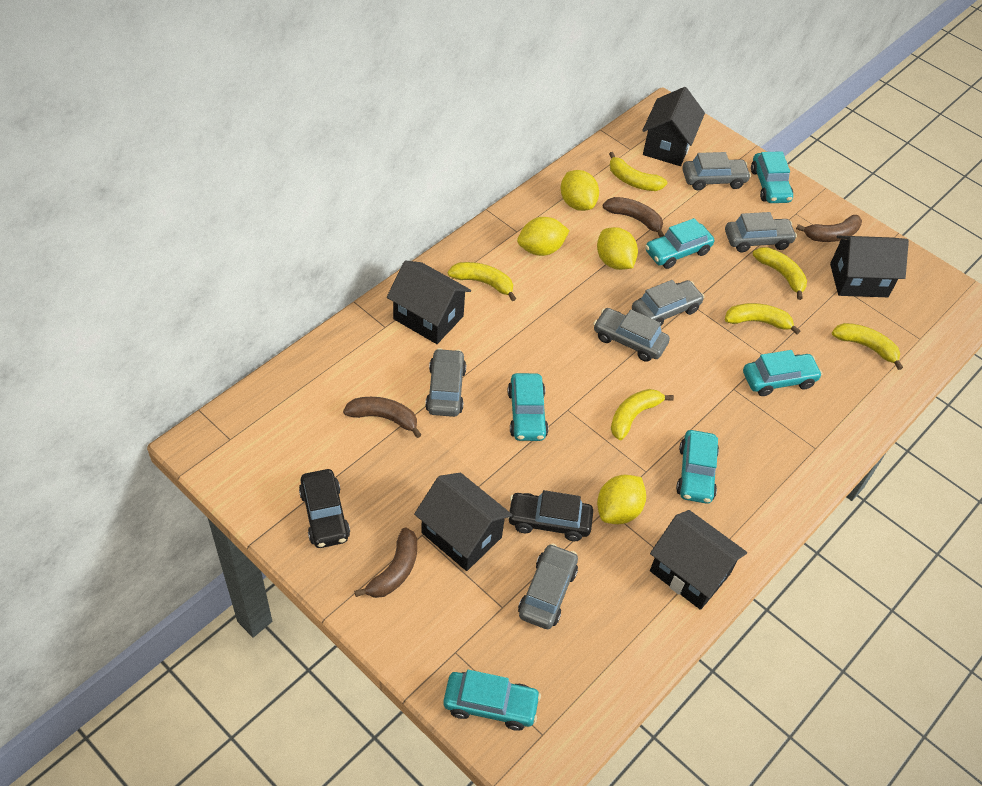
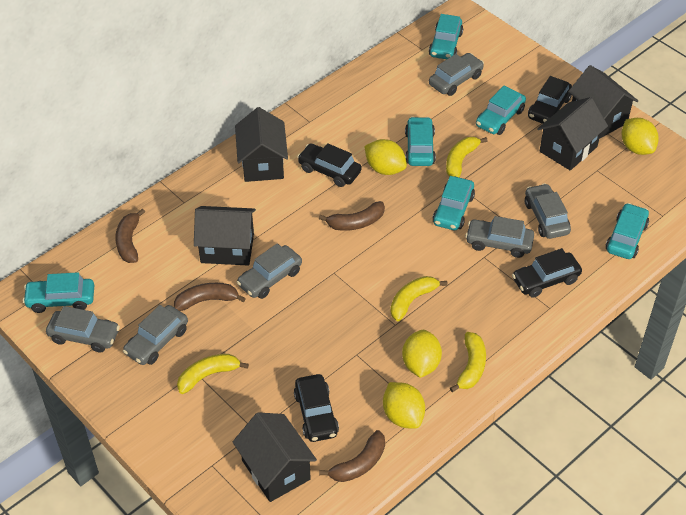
black car: [299,469,350,548] [508,490,593,541] = 2 -> [294,374,339,442] [297,143,362,187] [512,248,582,298] [528,76,572,124] = 4
yellow banana: [448,262,516,301] [609,152,667,191] [611,389,674,440] [725,303,800,334] [753,247,807,300] [832,323,903,370] = 6 -> [177,354,249,394] [390,276,448,321] [446,137,487,177] [450,332,486,392] = 4

